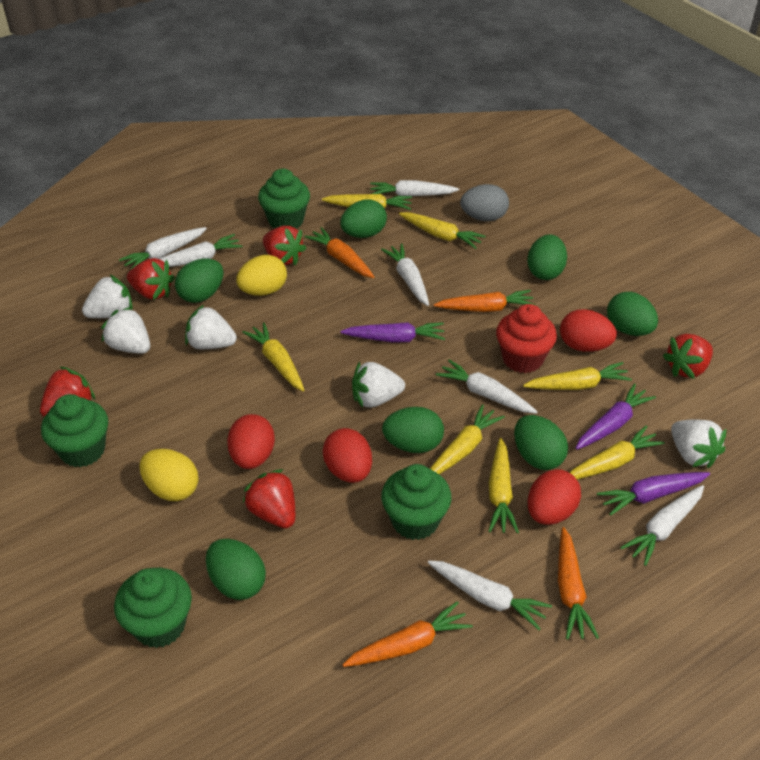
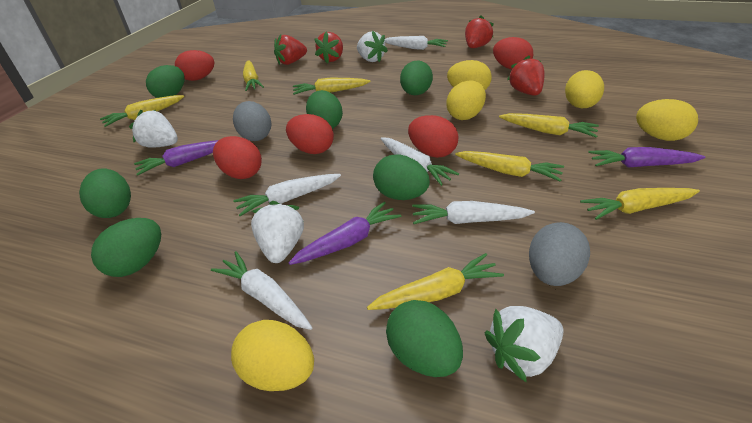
green cupcake: [41,394,108,467] [114,568,192,648] [258,169,310,229] [381,464,451,540] = 4 -> none = 0
grey egg: [460,184,509,221] = 1 -> [233,101,272,141] [529,222,590,286] = 2
orange carrot: [304,227,374,278] [342,601,473,667] [434,290,536,312] [558,527,599,640] = 4 -> none = 0
red cupcake: [496,304,557,373] = 1 -> none = 0
red egg: [227,414,275,469] [323,428,372,483] [527,469,581,525] [560,309,617,352] = 4 -> [175,50,214,81] [213,136,262,179] [286,114,334,154] [408,115,458,158] [493,37,533,69] = 5
red strawberry: [40,366,95,417] [127,258,175,300] [243,469,295,528] [263,226,306,266] [663,334,713,379] = 5 -> [274,35,307,65] [315,31,343,63] [465,15,494,48] [507,55,545,96] = 4
white carrot: [119,227,207,270] [159,234,242,267] [370,180,459,196] [381,244,429,306] [428,560,552,630] [436,359,538,414] [620,485,704,566] = 7 -> [211,251,312,330] [233,174,341,216] [381,137,459,186] [384,36,448,50] [412,201,535,224] = 5
white strawberry: [82,274,132,318] [101,307,150,354] [185,305,237,349] [352,361,405,408] [671,419,726,468] = 5 -> [129,110,178,148] [251,201,304,263] [357,30,388,63] [485,306,563,383] = 4
yellow egg: [139,449,199,501] [236,255,287,296] = 2 -> [231,320,314,391] [446,80,486,120] [447,60,492,90] [565,70,604,108] [636,99,698,141] = 5

